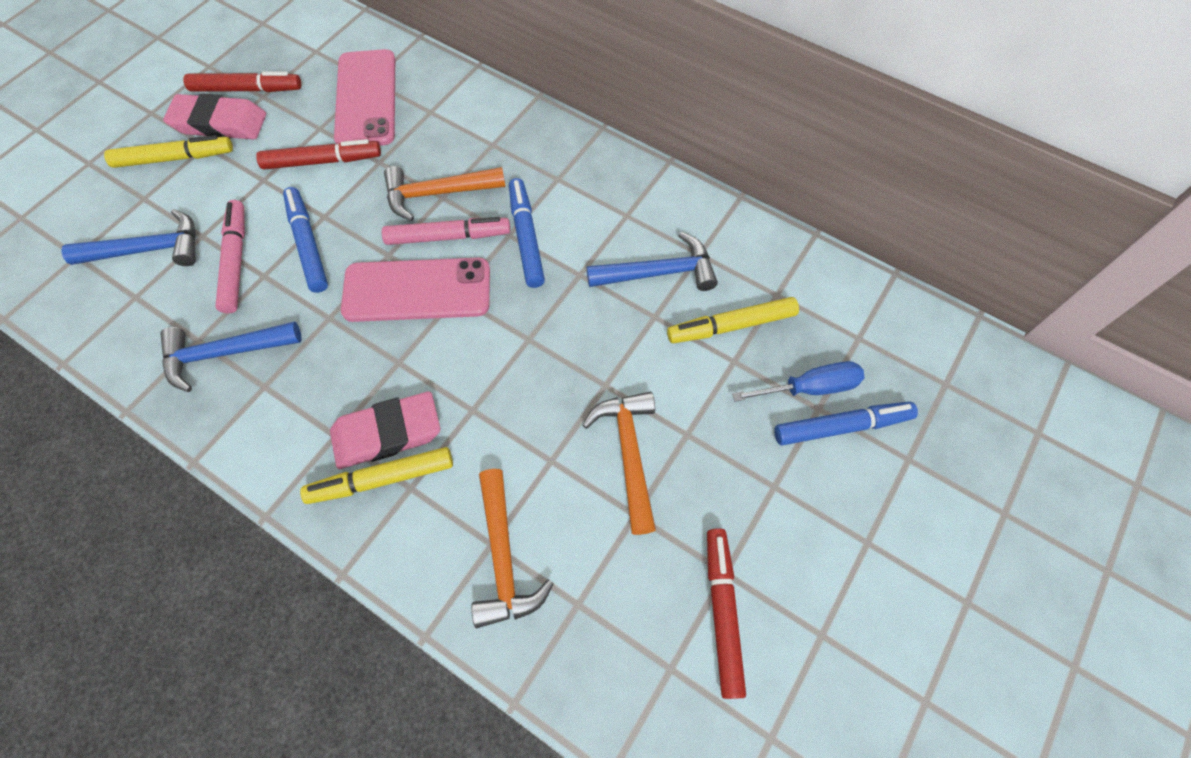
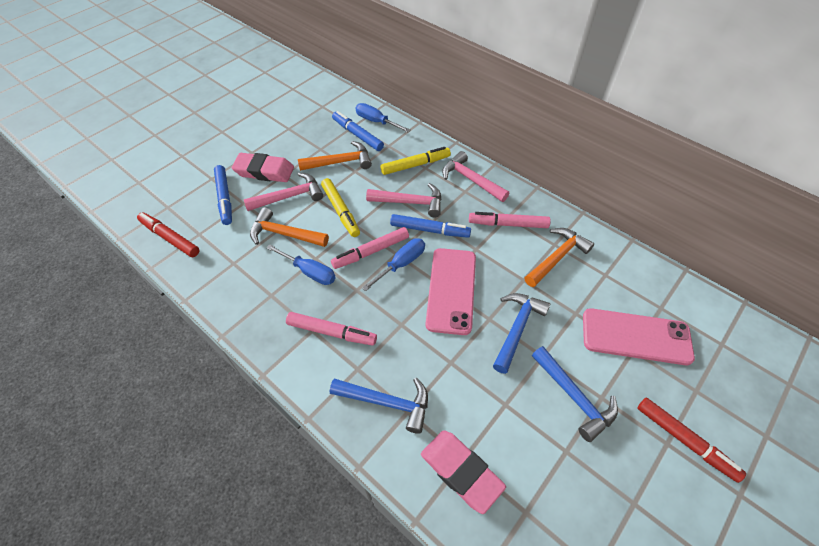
blue screwdriver: [732,361,865,402] = 1 -> [267,245,336,285] [355,103,410,132] [362,238,425,291] = 3
pink hammer: none = 0 -> [243,172,323,211] [366,183,442,218] [442,151,509,202] = 3
pink marker: [215,200,245,313] [382,217,510,245] = 2 -> [286,312,377,346] [331,227,409,269] [469,212,551,228] = 3
red marker: [183,71,301,92] [256,139,381,169] [707,528,746,699] = 3 -> [137,212,200,257] [638,398,746,483] = 2
yellow marker: [104,135,233,168] [300,447,453,504] [667,297,799,343] = 3 -> [321,178,360,237] [381,147,451,175] = 2

